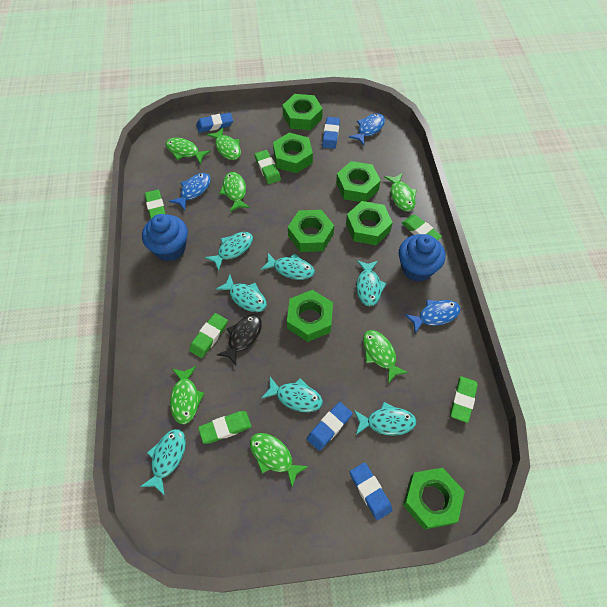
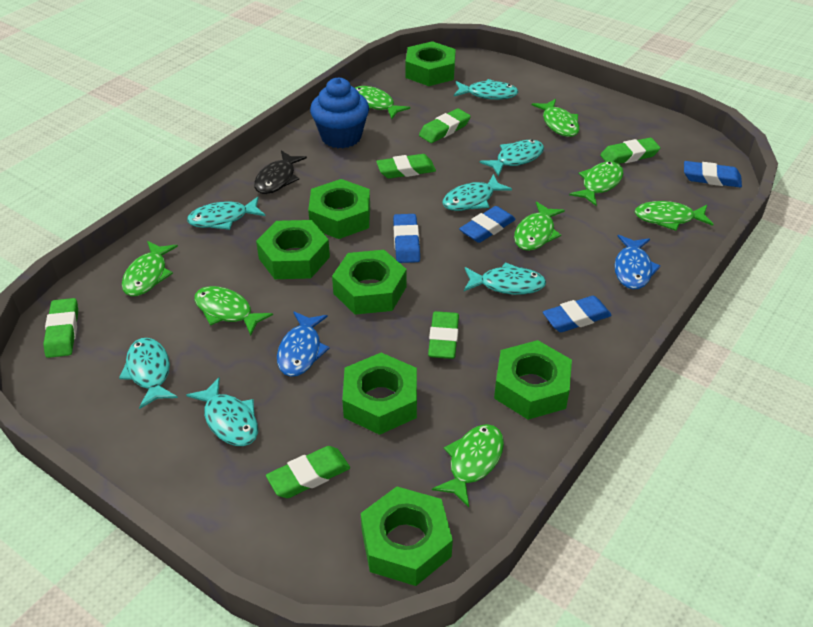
blue cupcake: [142,214,188,262] [399,234,445,282] = 2 -> [310,78,369,148] = 1
blue fish: [169,173,211,210] [349,113,385,145] [405,300,461,333] = 3 -> [277,311,330,377] [614,235,661,289] = 2
green fish: [165,138,211,164] [170,366,205,424] [207,127,241,160] [219,172,250,212] [250,433,309,487] [363,330,409,384] [384,173,417,211] = 7 -> [122,241,178,296] [194,286,273,336] [355,86,410,119] [432,424,504,507] [514,201,565,251] [532,99,580,137] [569,161,624,206] [635,201,714,231] = 8

